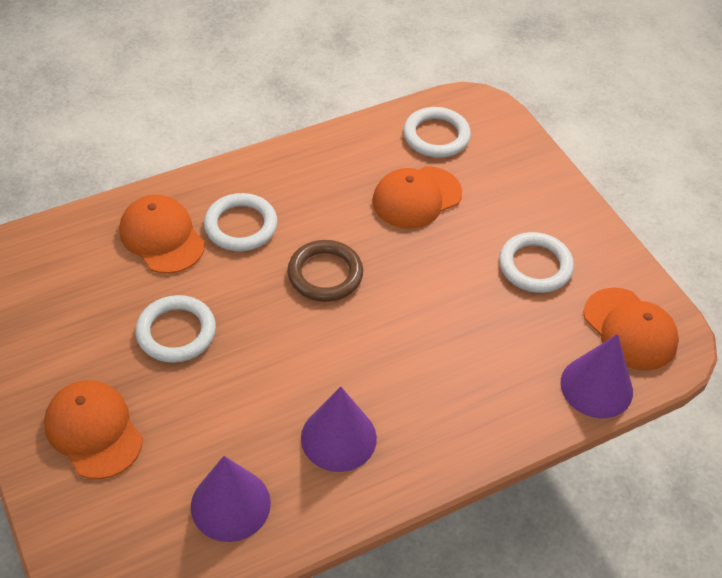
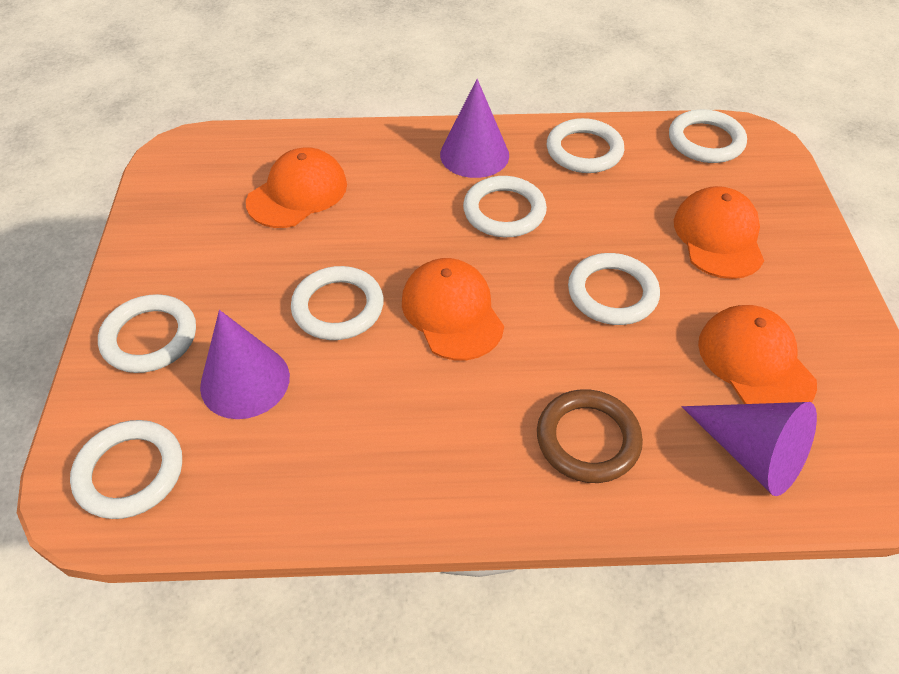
white ring: [135,295,216,363] [204,193,278,251] [403,107,471,157] [499,232,574,293] = 4 -> [70,420,182,519] [98,294,196,373] [291,266,384,340] [463,176,547,237] [547,118,624,173] [568,253,660,325] [669,109,747,163] = 7

